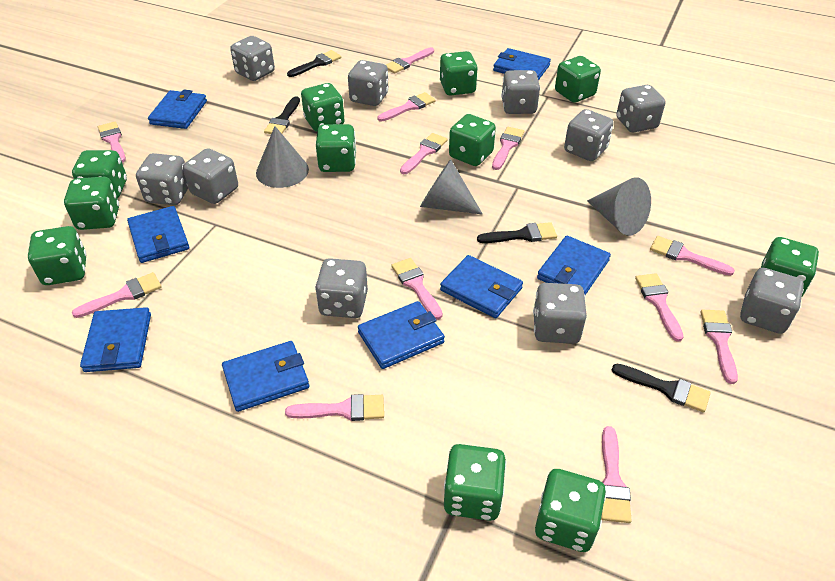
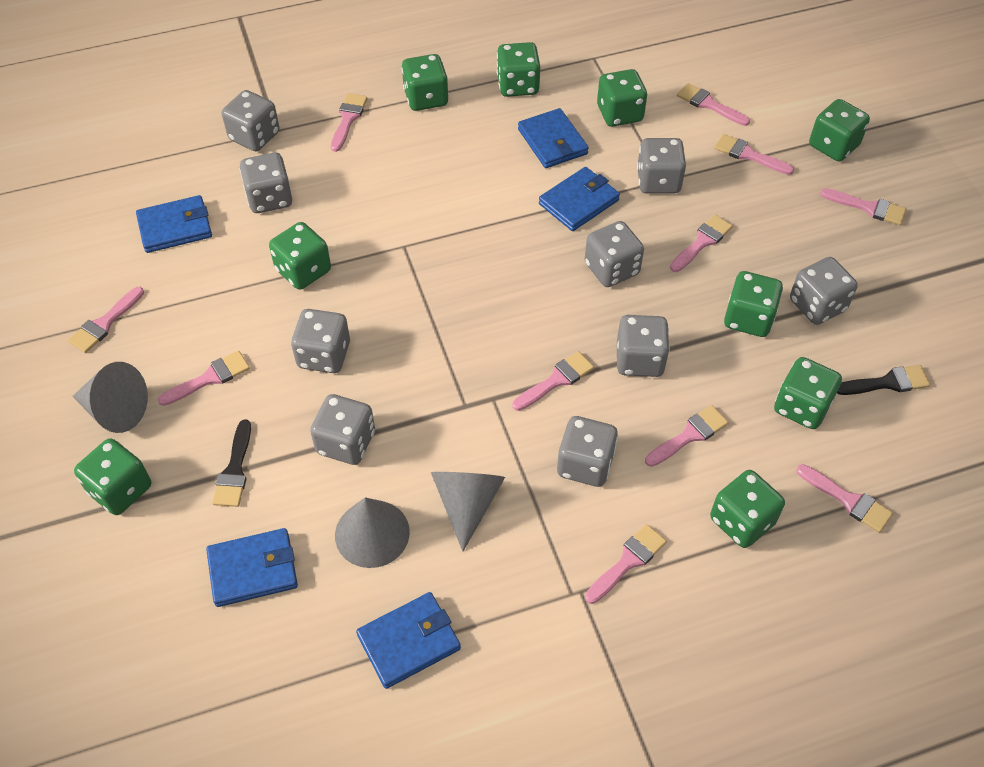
black brush: [264,96,300,134] [287,50,341,77] [477,222,557,243] [612,364,711,412] = 4 -> [212,419,251,507] [837,365,930,395] = 2
blue wallet: [80,307,151,372] [127,206,189,263] [148,89,207,129] [222,341,309,412] [358,301,445,369] [440,255,523,318] [493,48,551,80] [537,236,611,295] = 8 -> [136,195,212,253] [206,528,298,607] [356,592,461,689] [518,108,589,168] [539,167,620,231] = 5
green dice: [28,226,87,285] [64,177,119,230] [72,150,127,198] [301,83,345,132] [316,124,356,172] [440,51,478,96] [444,444,506,521] [449,114,496,166] [535,469,606,552] [555,56,601,103] [761,237,819,296] = 11 -> [74,438,151,515] [269,222,331,290] [402,54,449,111] [497,42,540,97] [597,69,647,127] [710,470,785,548] [724,271,783,337] [774,357,842,429] [809,99,870,161] = 9
grey dice: [136,153,188,205] [183,148,238,204] [230,36,275,81] [315,258,368,318] [348,60,388,106] [501,70,540,114] [533,283,587,344] [564,109,614,161] [616,85,665,132] [740,268,804,334] = 10 -> [222,90,279,151] [240,153,292,213] [291,309,350,373] [310,394,375,465] [557,416,618,487] [585,221,644,287] [617,315,670,377] [637,138,686,194] [790,257,858,325] = 9
pink brush: [72,272,162,318] [98,122,126,163] [285,394,384,421] [378,92,436,121] [386,47,434,74] [391,258,443,320] [400,133,448,174] [492,127,524,170] [601,426,632,523] [635,273,684,342] [650,236,735,276] [700,310,738,384] = 12 -> [68,287,144,353] [158,351,250,406] [331,93,367,152] [513,351,594,411] [585,524,667,604] [645,405,729,467] [670,215,733,272] [677,83,750,126] [714,134,794,175] [796,464,893,533] [820,188,906,225] = 11

